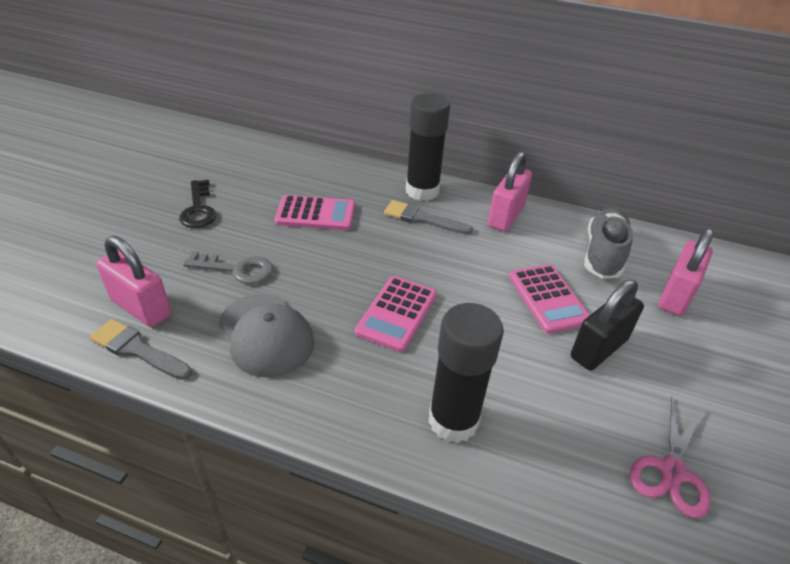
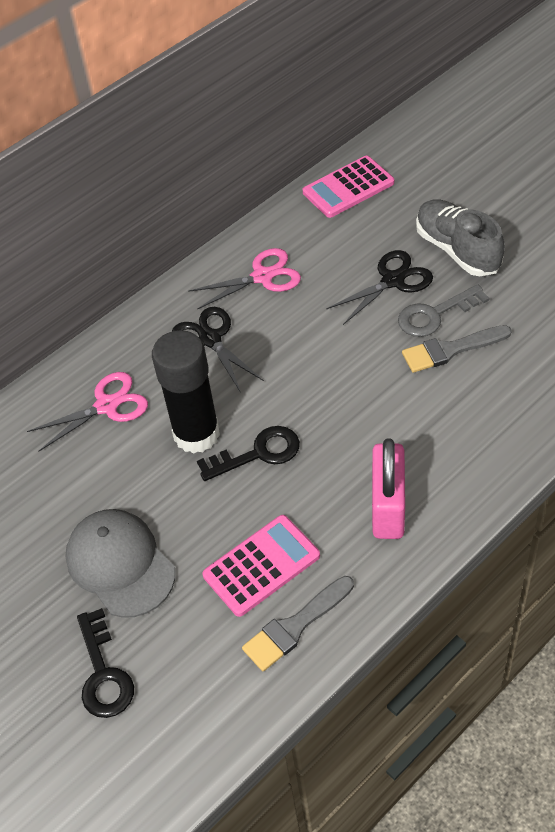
black glue stick: [406,93,450,201] [428,303,504,443] = 2 -> [152,330,220,454] = 1
black key: [179,180,217,228] = 1 -> [77,608,134,718] [197,426,300,481] = 2
black padlock: [571,279,644,371] = 1 -> none = 0
black scissors: none = 0 -> [172,307,264,393] [326,250,433,325] = 2
pink calculator: [275,195,355,230] [355,276,437,352] [509,264,590,334] = 3 -> [202,515,320,617] [303,156,394,218] = 2
pink padlock: [96,236,171,327] [488,152,532,232] [658,228,714,316] = 3 -> [372,438,405,539] = 1
pink scissors: [630,398,711,518] = 1 -> [27,372,148,452] [188,248,301,310] = 2

